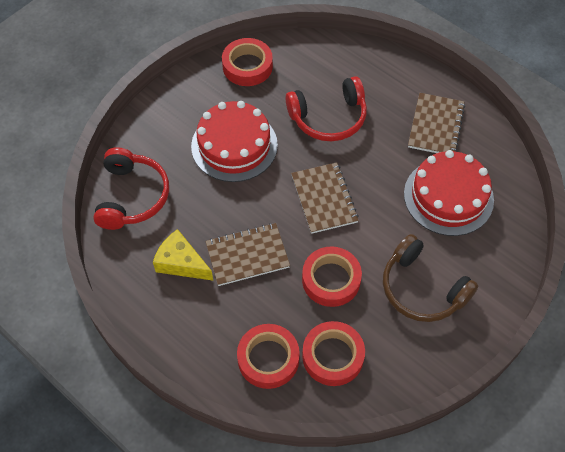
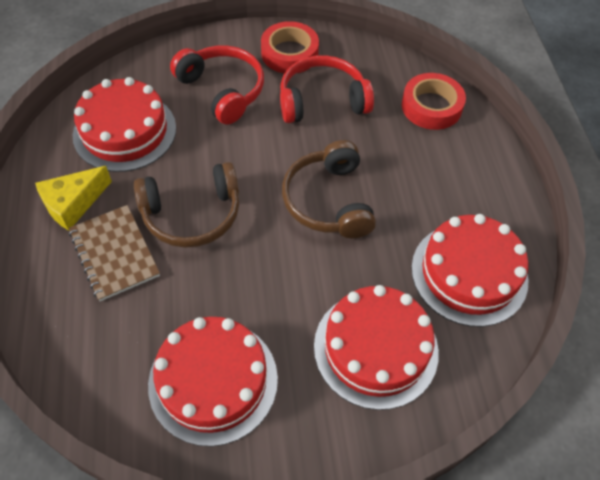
brown headphones: [383,234,478,322] = 1 -> [134,162,239,248] [282,140,376,238] = 2
brown notebook: [205,223,290,286] [291,162,359,234] [408,93,465,153] = 3 -> [69,205,160,301] = 1
red cake: [191,101,278,182] [404,150,494,236] = 2 -> [73,77,176,172] [148,317,278,446] [314,285,439,410] [411,214,528,327] = 4
red tape: [222,38,273,86] [237,324,300,389] [302,246,362,307] [302,321,365,386] = 4 -> [261,21,319,73] [402,73,466,130] = 2

